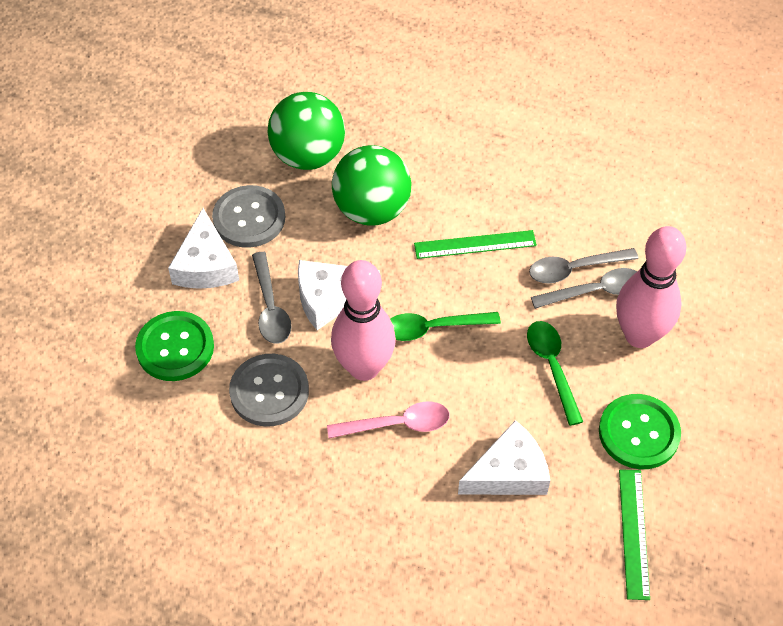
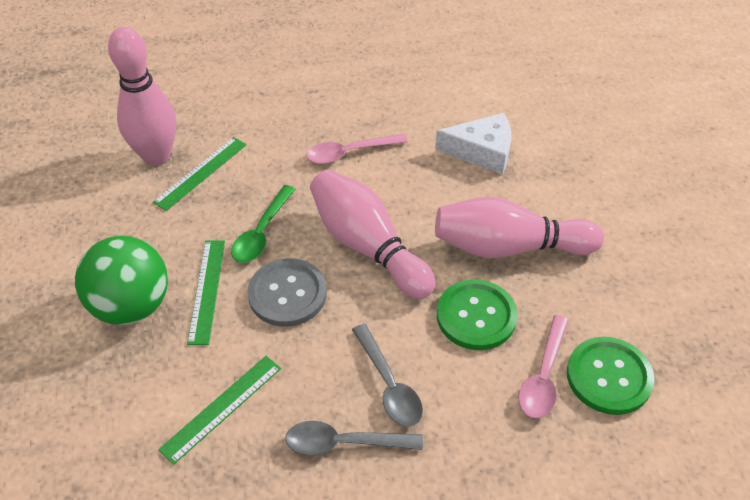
green ball: [267,92,345,170] [332,145,412,226] = 2 -> [75,236,168,325] = 1
green ruler: [414,230,537,259] [619,469,650,600] = 2 -> [153,137,247,211] [158,356,281,465] [187,241,225,345] = 3
green spoon: [390,312,501,341] [527,321,583,426] = 2 -> [231,185,295,263] = 1
grey button: [212,185,285,248] [229,354,309,427] = 2 -> [247,258,327,327] = 1
grey spoon: [252,252,292,344] [529,248,639,283] [531,268,637,309] = 3 -> [285,421,423,456] [352,324,423,427] = 2
pink bowling pin: [331,260,396,381] [616,226,686,348] = 2 -> [108,27,176,166] [310,169,436,299] [435,197,604,258] = 3
pink spoon: [327,402,450,439] = 1 -> [306,134,408,164] [518,315,569,418] = 2
white cheese: [168,208,239,289] [298,260,380,330] [458,420,550,495] = 3 -> [435,113,511,174] = 1

